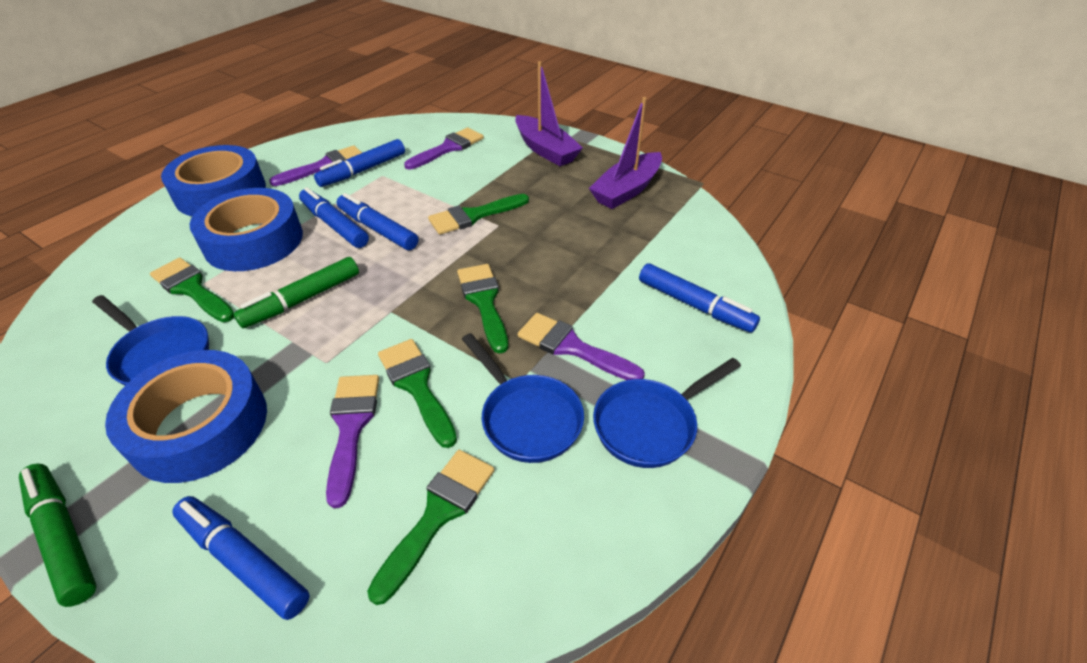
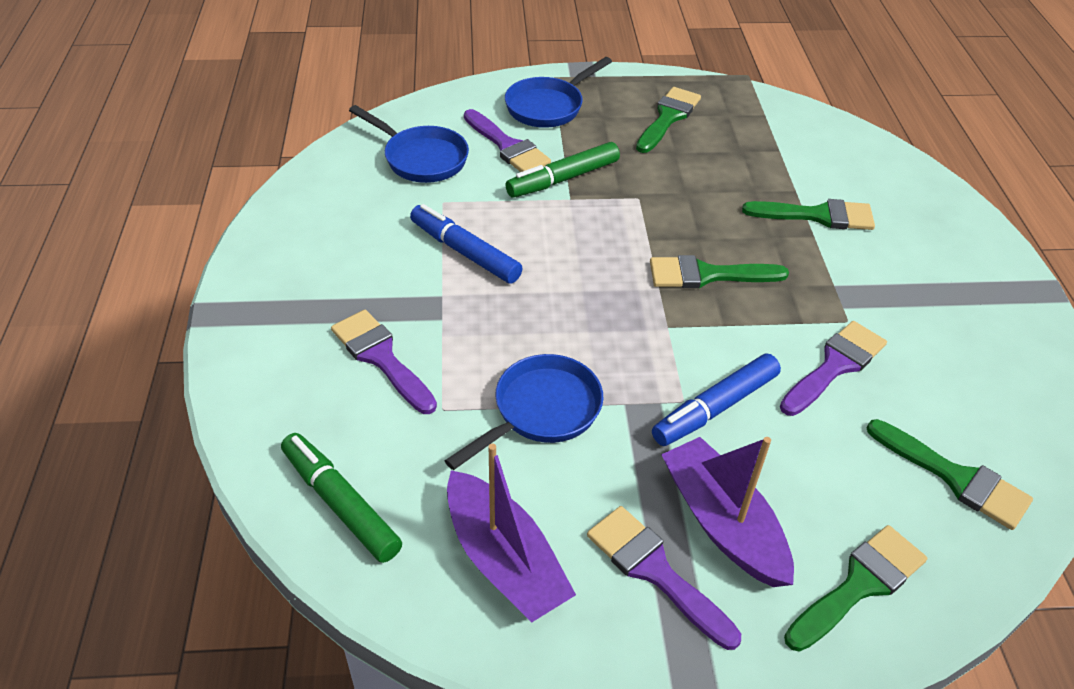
blue marker: [172,496,310,620] [299,187,369,248] [314,139,405,187] [337,193,418,250] [639,263,760,333] = 5 -> [410,204,523,284] [652,353,781,446] = 2
blue tape: [105,350,267,483] [161,145,266,216] [189,188,303,271] = 3 -> none = 0

